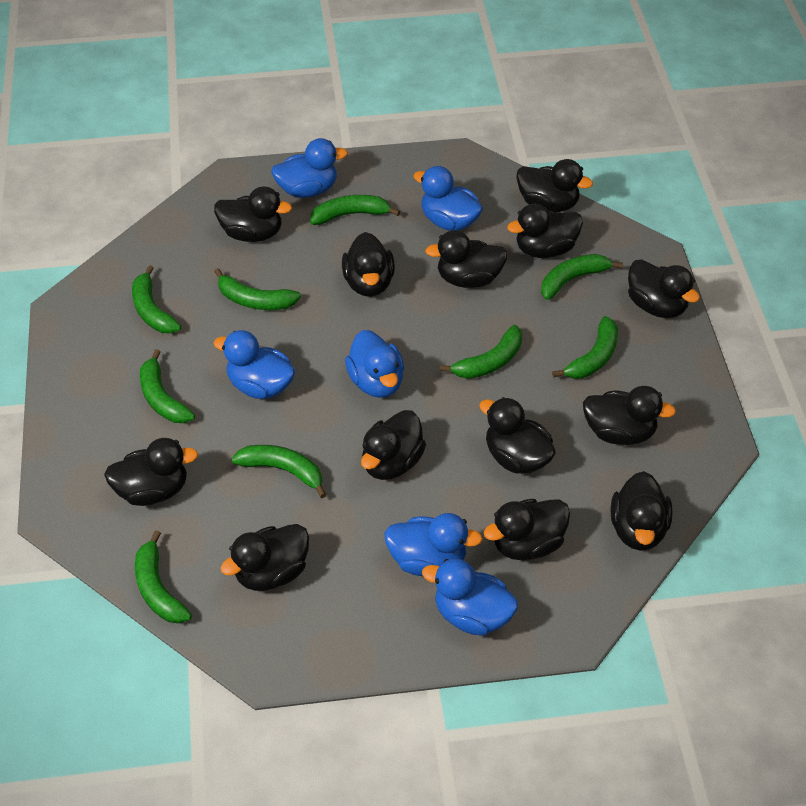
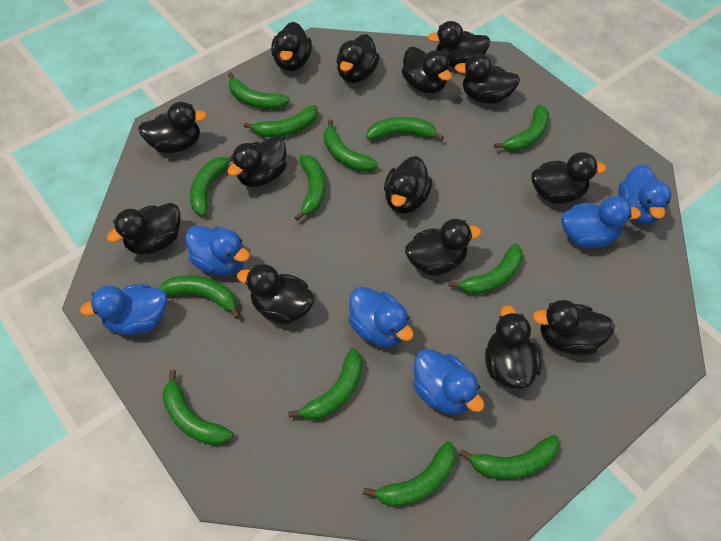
black duck: [104,438,198,506] [214,186,292,242] [220,524,309,591] [342,232,395,297] [361,410,426,480] [425,230,508,288] [479,397,556,474] [483,499,570,560] [507,204,583,258] [516,159,593,212] [583,386,676,445] [611,471,673,551] [628,259,700,318] = 13 -> [107,203,180,254] [138,102,207,153] [228,136,287,187] [237,264,315,325] [271,22,312,71] [336,34,380,83] [384,156,432,214] [402,47,452,94] [405,219,481,276] [428,21,490,68] [455,54,520,104] [485,305,542,389] [531,152,607,204] [533,300,615,355] = 14
green banana: [132,265,181,334] [135,530,192,623] [140,349,195,423] [214,268,301,310] [231,445,327,498] [310,195,400,225] [440,325,522,379] [541,254,623,300] [552,316,618,379] = 9 -> [158,275,240,319] [162,370,233,445] [190,156,233,216] [228,72,290,109] [244,105,318,138] [288,348,363,420] [294,155,326,221] [323,119,378,172] [363,441,456,507] [366,117,444,141] [449,244,523,295] [459,435,560,479] [494,105,549,151] = 13

